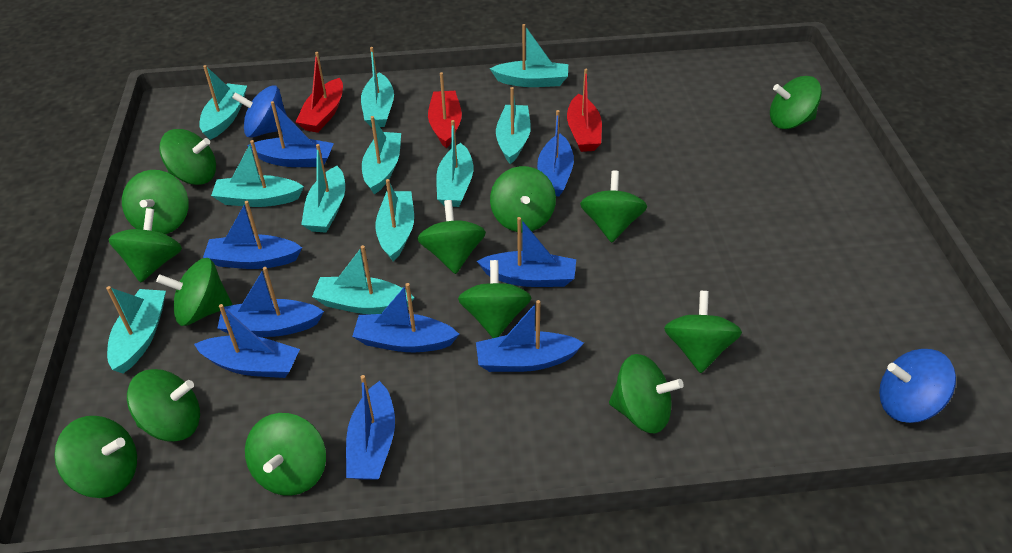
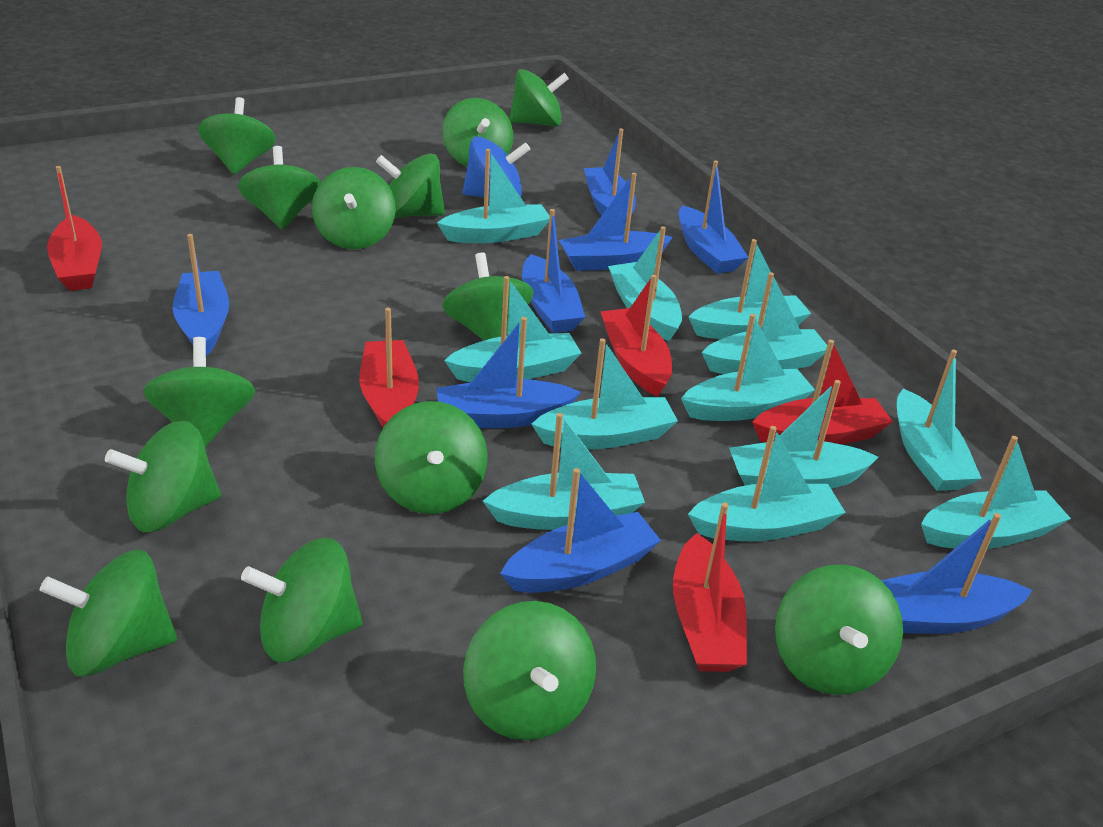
blue boat: [194,304,300,378] [203,201,302,269] [217,267,324,337] [247,101,334,167] [346,375,395,480] [352,283,459,352] [476,300,584,372] [477,217,576,287] [537,110,574,196] = 9 -> [172,234,229,356] [436,317,581,428] [500,468,661,593] [522,209,585,333] [559,173,673,271] [584,129,636,226] [679,160,748,274] [881,513,1032,634] = 8
blue spinning top: [232,85,287,138] [879,349,956,423] = 2 -> [462,136,530,198] = 1
red boat: [296,52,343,133] [428,72,462,148] [567,69,602,152] = 3 -> [47,166,102,291] [360,308,419,427] [600,275,672,397] [673,503,747,672] [752,340,893,444] = 5
turquoise boat: [106,286,166,373] [199,65,247,140] [211,140,304,207] [301,144,345,233] [312,245,415,314] [361,47,394,127] [362,116,401,194] [376,179,414,261] [436,120,473,207] [490,24,568,87] [496,87,531,164] = 11 -> [437,149,549,243] [444,276,581,382] [483,413,645,530] [531,338,678,449] [608,227,682,341] [681,314,815,421] [688,426,846,541] [689,239,811,339] [702,272,827,374] [729,380,878,489] [897,350,982,491] [921,436,1071,549] = 12

